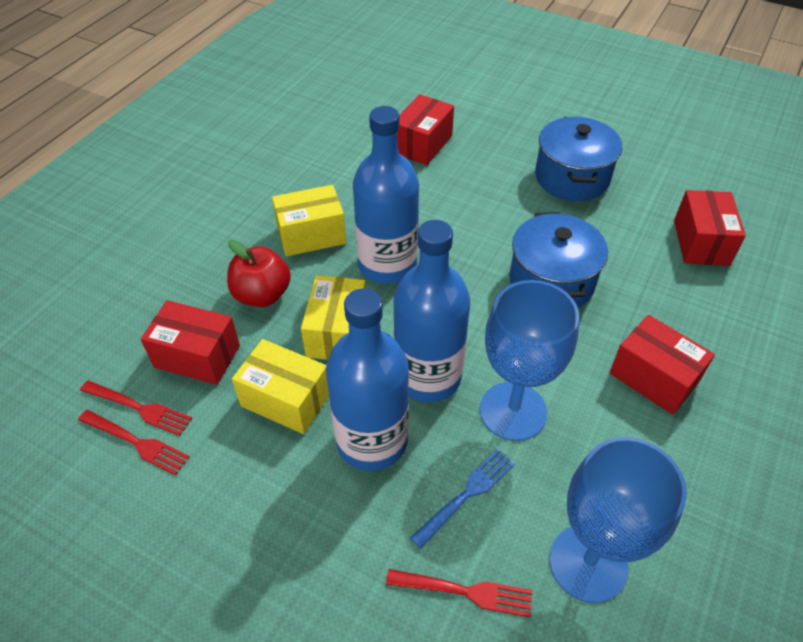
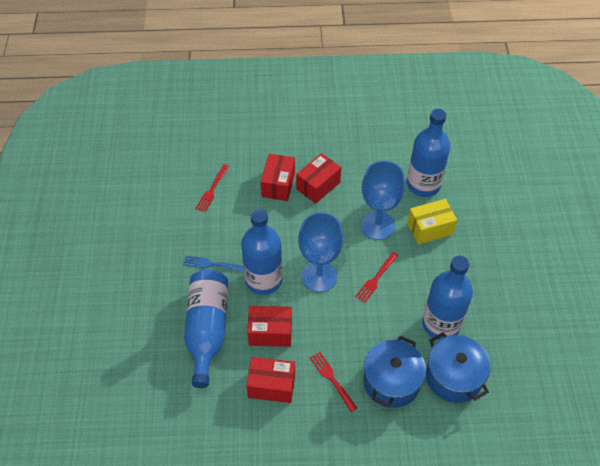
blue bottle: [326,288,409,471] [353,106,419,284] [393,220,470,402] = 3 -> [184,270,228,388] [241,208,282,295] [407,109,450,197] [422,256,473,340] = 4
red apple: [227,240,291,307] = 1 -> none = 0
yellow box: [232,339,329,434] [272,185,346,256] [301,275,366,360] = 3 -> [407,199,457,245] = 1

